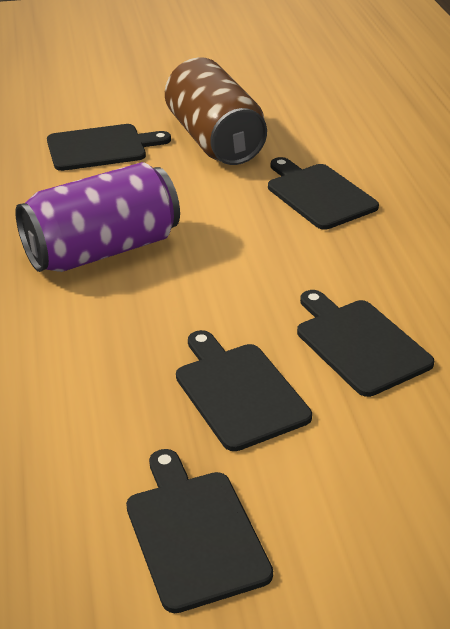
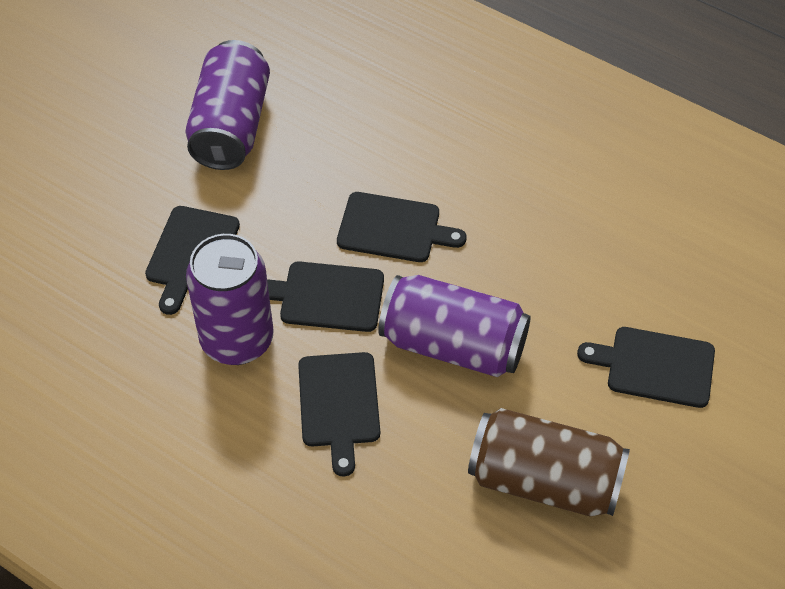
purple can: [15,162,180,272] = 1 -> [185,40,270,170] [186,234,274,365] [378,275,531,377] = 3

